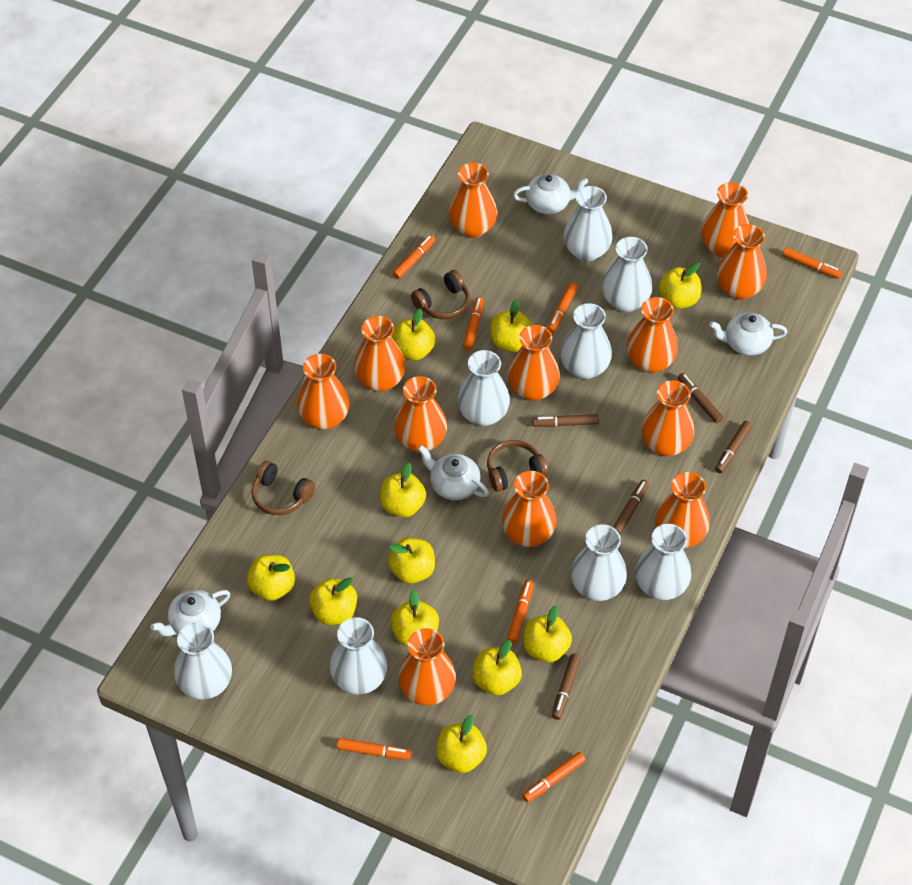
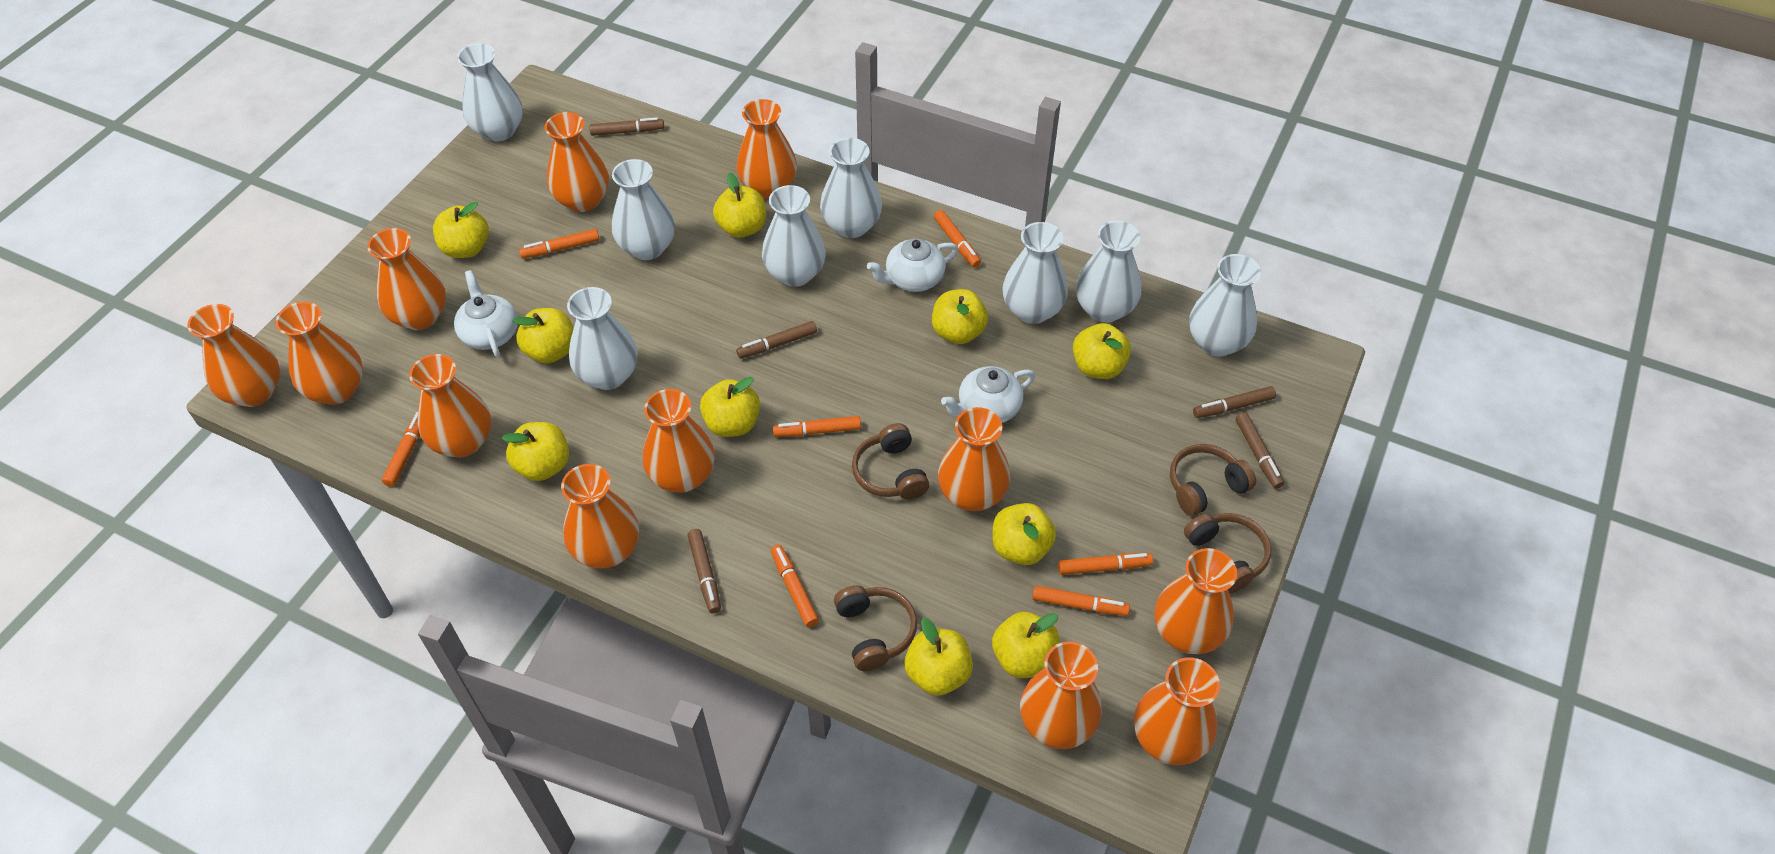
brown headphones: [252,461,315,515] [411,270,470,319] [487,440,548,492] = 3 -> [834,585,917,671] [852,423,929,499] [1170,444,1256,516] [1184,513,1272,593] = 4
white teapot: [150,590,230,636] [418,445,489,500] [513,174,588,214] [709,312,787,356] = 4 -> [454,270,517,357] [867,239,958,292] [941,366,1035,423] = 3
yellow apple: [247,554,295,601] [309,577,357,625] [380,463,426,517] [388,537,435,584] [390,590,439,647] [392,308,436,361] [436,715,487,773] [472,640,522,696] [490,299,532,352] [523,606,572,663] [658,263,701,309] = 11 -> [433,202,489,258] [501,422,569,481] [513,308,574,363] [700,377,760,437] [713,173,766,238] [904,618,973,696] [932,289,988,344] [992,612,1060,678] [993,503,1056,565] [1073,323,1131,379] = 10

